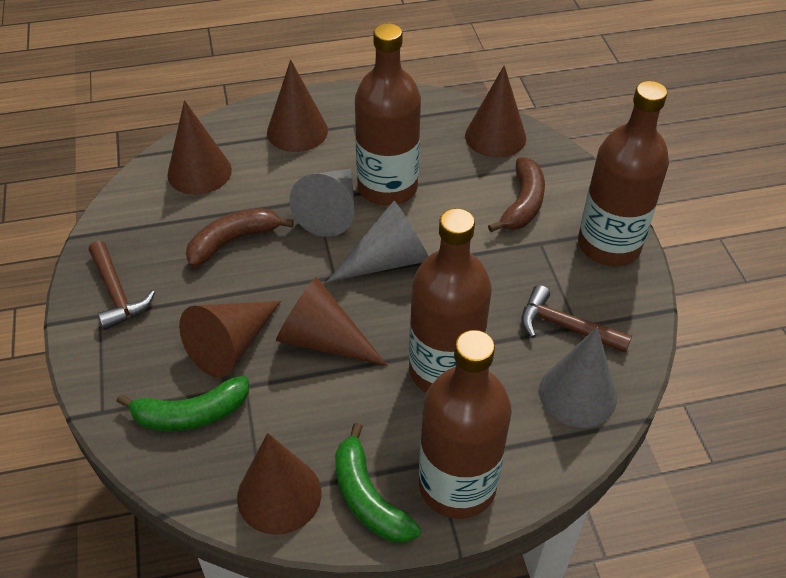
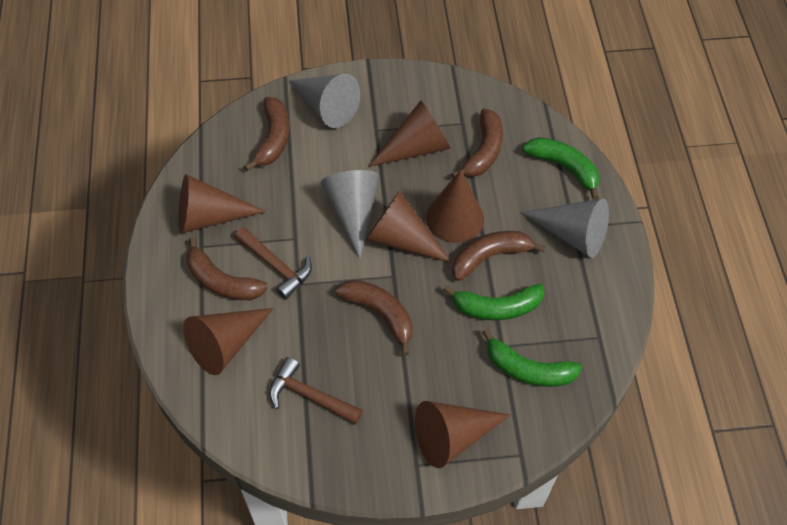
brown banana: [186,208,294,267] [488,157,545,232] = 2 -> [187,237,268,300] [244,97,289,171] [336,280,413,356] [451,109,503,178] [452,231,546,281] = 5
brown bottle: [355,23,421,206] [409,208,492,393] [419,330,512,519] [578,81,669,266] = 4 -> none = 0
green banana: [116,376,249,431] [335,423,421,543] = 2 -> [443,284,544,320] [482,328,582,387] [522,137,599,200] = 3

